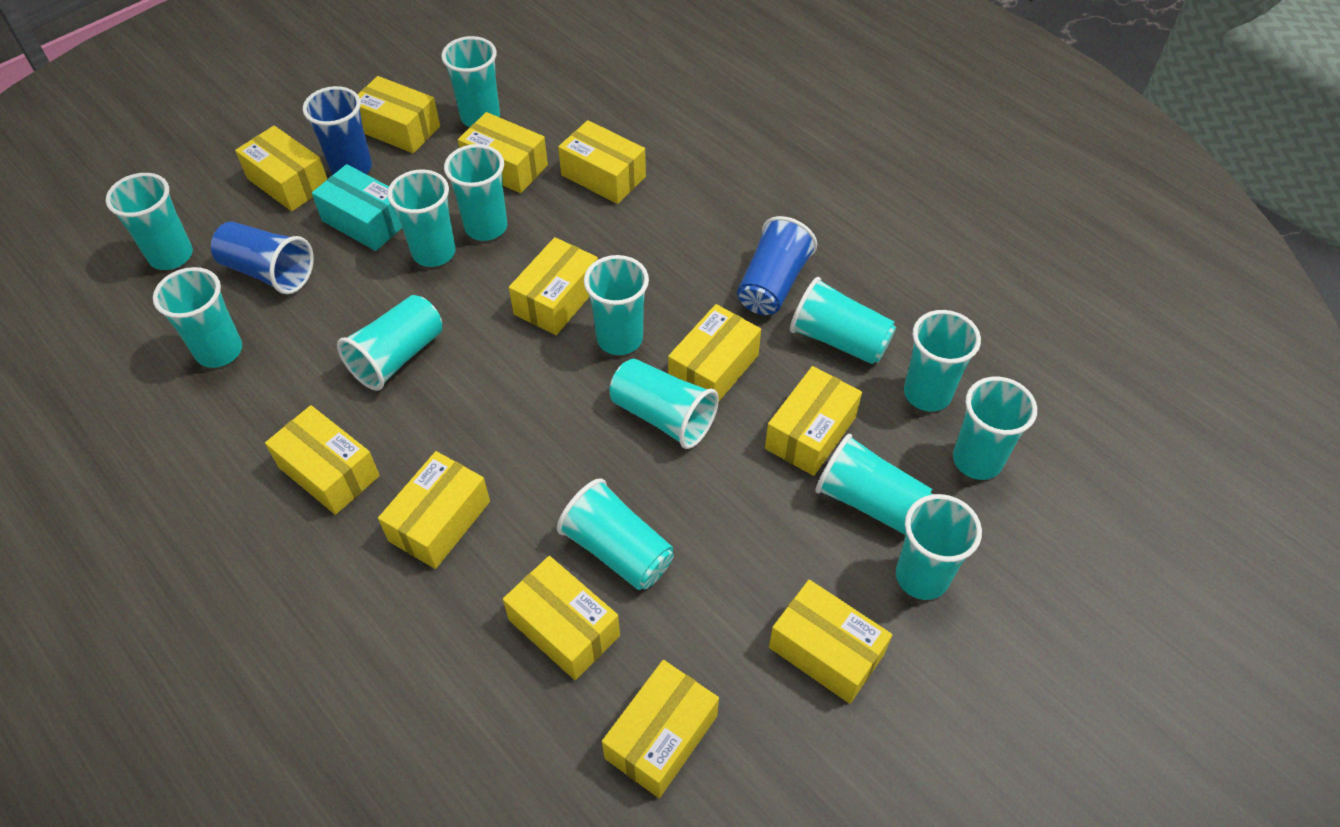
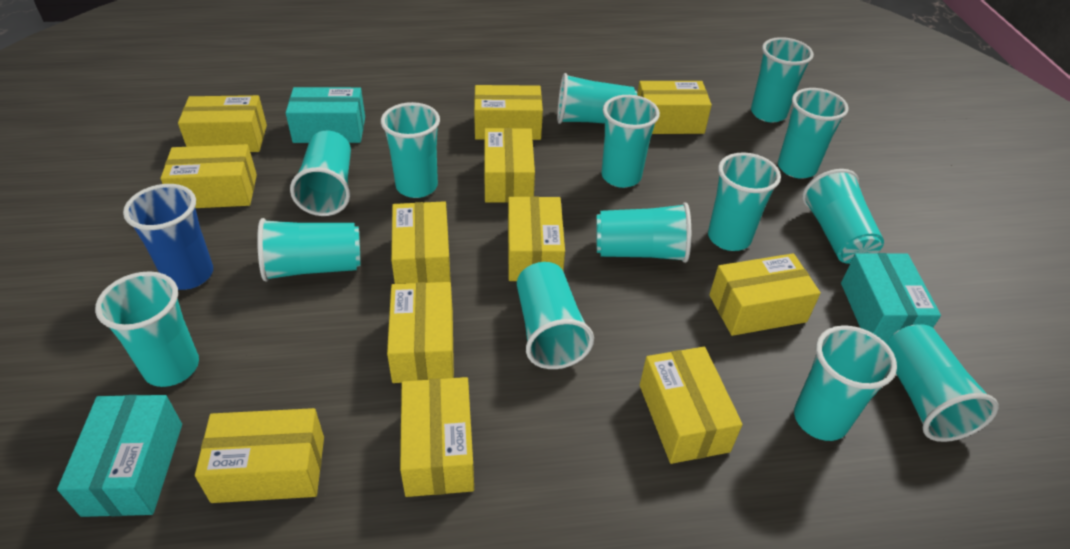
blue cup: [211,221,314,294] [303,86,372,175] [737,216,817,315] = 3 -> [123,184,213,290] = 1
turquoise box: [312,164,402,251] = 1 -> [57,395,182,517] [286,87,365,143] [841,253,941,343] = 3

